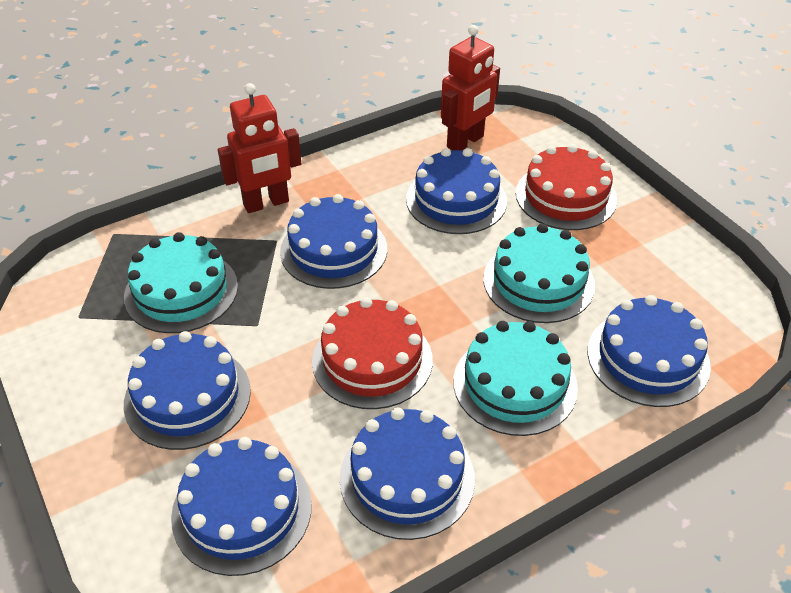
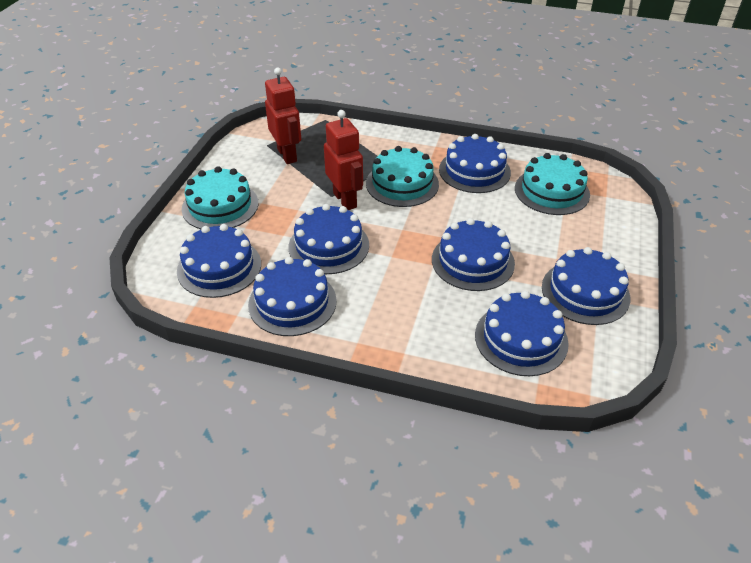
blue cake: [124,331,251,450] [171,437,312,576] [280,194,387,289] [340,407,475,540] [406,148,507,234] [588,295,711,407] = 6 -> [177,224,261,298] [248,257,337,336] [289,204,369,274] [432,218,515,291] [439,134,511,193] [475,291,569,376] [542,247,630,325] = 7
red cake: [312,297,433,409] [516,144,617,230] = 2 -> none = 0

